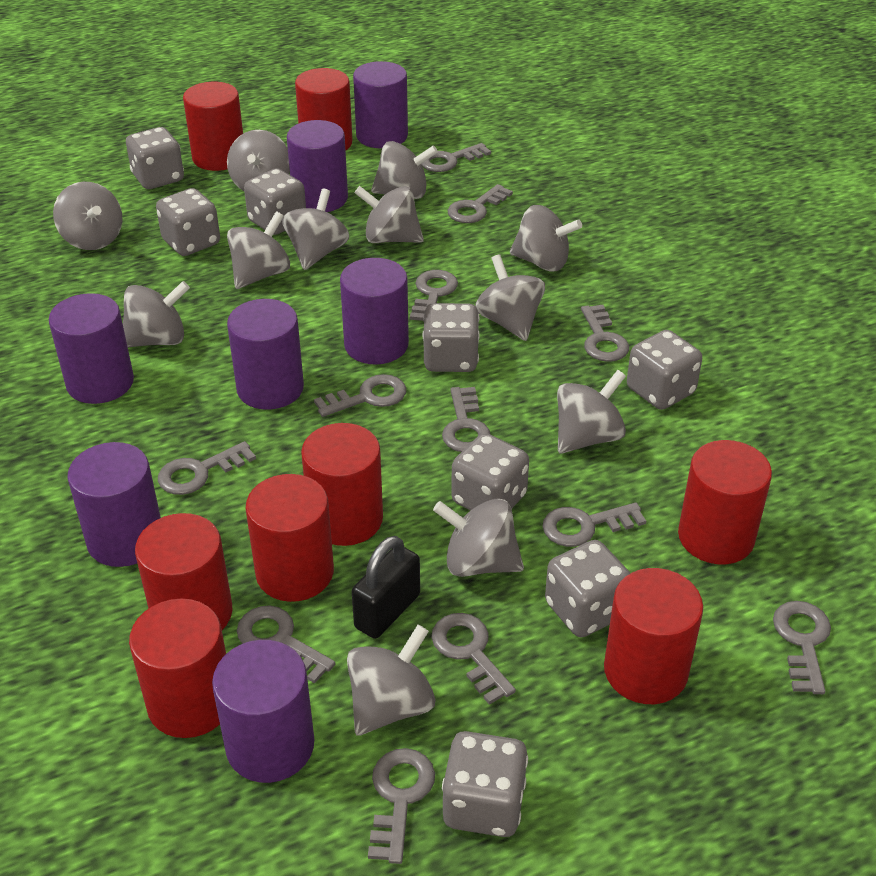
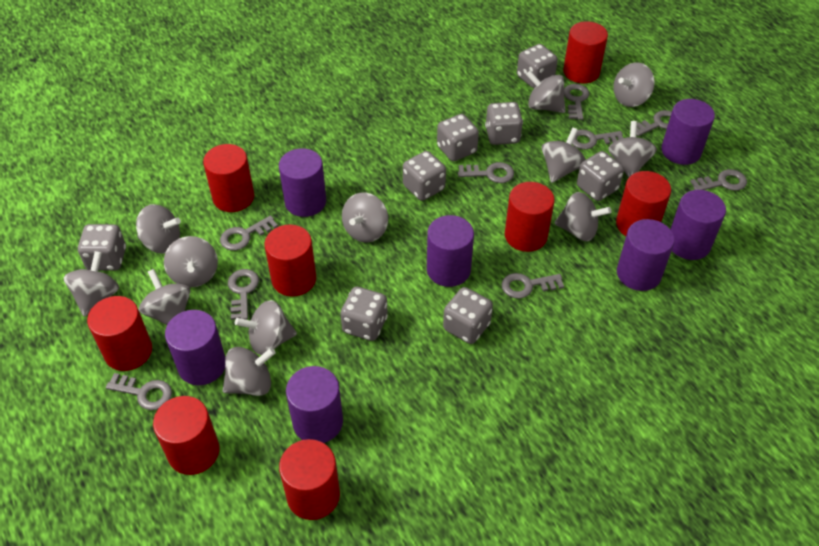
black padlock: [352,536,420,639] = 1 -> none = 0
grey key: [158,441,256,495] [237,606,336,683] [314,374,406,417] [368,748,435,864] [410,270,458,322] [421,143,491,172] [431,613,516,705] [442,387,490,452] [448,184,513,223] [542,502,646,547] [581,305,629,362] [773,601,831,694] = 12 -> [106,373,172,410] [220,215,278,251] [228,269,259,320] [458,162,514,183] [501,273,564,299] [564,84,589,120] [572,130,623,149] [630,110,672,136] [690,169,747,191] = 9

